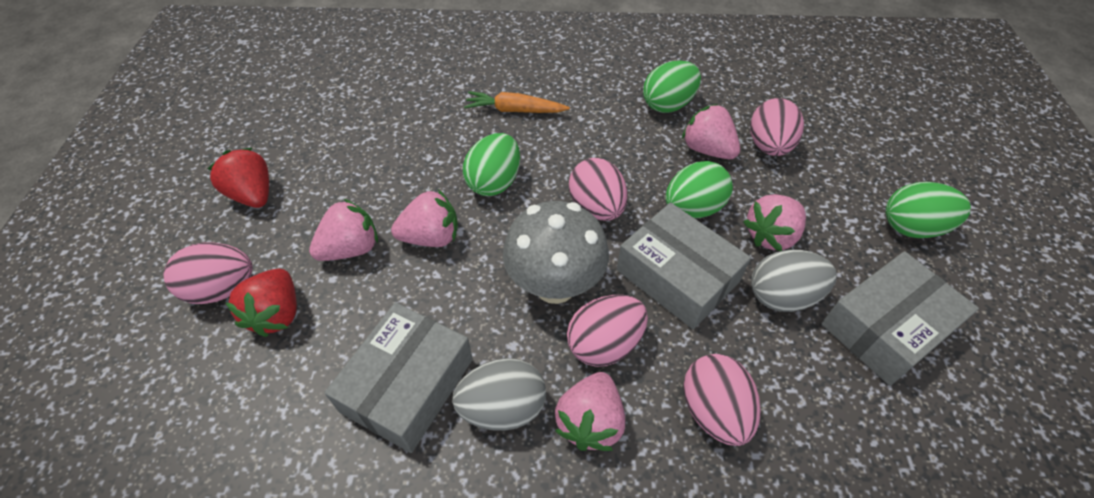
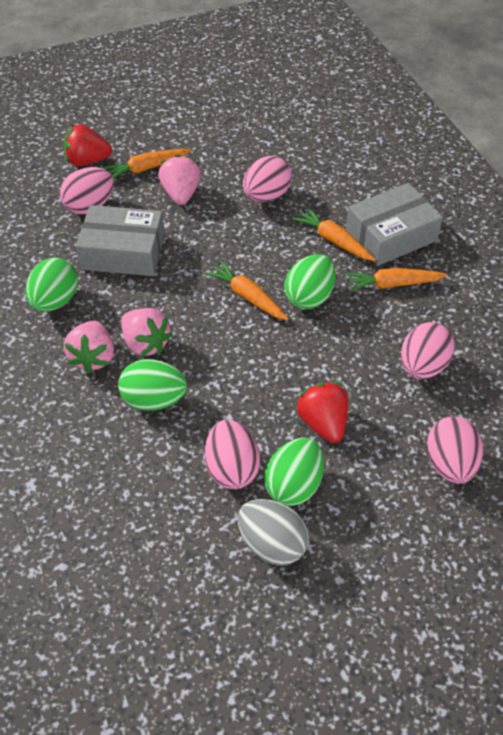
grey box: [324,302,473,453] [617,203,751,329] [821,251,979,386] = 3 -> [76,205,165,276] [346,183,443,266] = 2
grey egg: [452,358,546,431] [751,250,837,312] = 2 -> [237,499,309,566] = 1
grey mushroom: [503,201,609,304] = 1 -> none = 0
orange carrot: [464,91,570,113] = 1 -> [102,149,191,179] [204,260,289,321] [292,207,376,261] [345,268,447,292] = 4
pink strawberry: [309,199,378,261] [391,190,458,247] [555,372,625,451] [682,104,740,159] [744,194,806,251] = 5 -> [64,321,114,373] [121,308,173,356] [159,155,201,205] = 3

